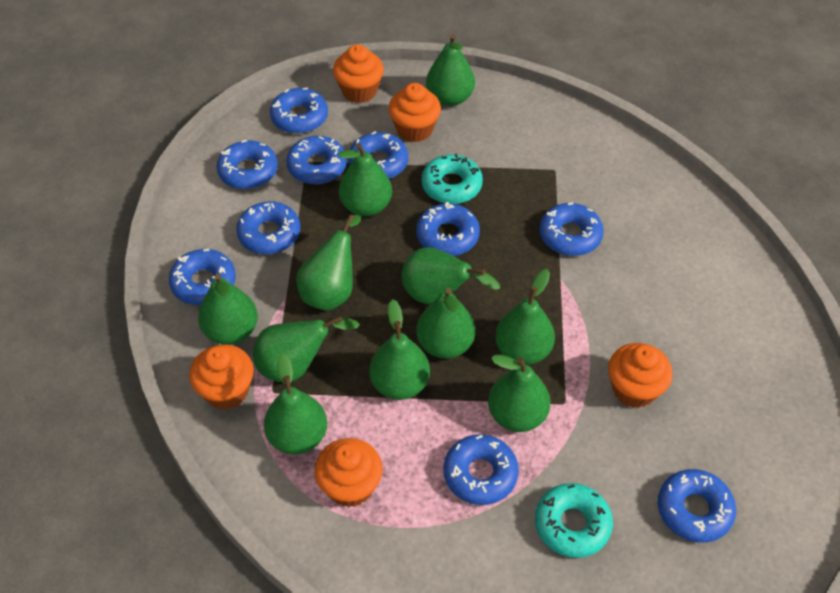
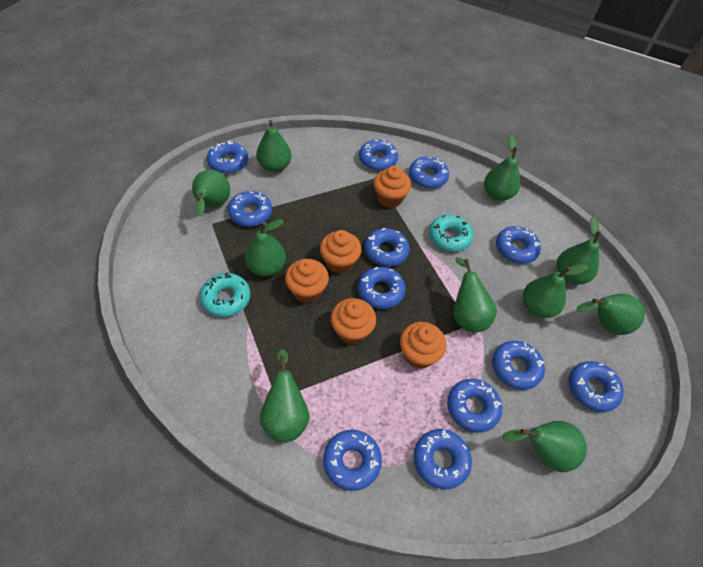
blue donut: [169,249,236,305] [216,140,278,189] [236,202,301,254] [270,88,328,134] [286,136,347,184] [348,131,408,179] [416,202,480,256] [444,434,519,505] [539,202,604,256] [658,469,736,543] = 10 -> [207,140,248,174] [228,191,272,227] [323,430,382,491] [358,267,406,309] [359,140,398,171] [364,228,410,267] [409,157,449,189] [413,429,472,489] [447,379,502,433] [492,341,545,390] [496,226,541,264] [569,361,624,412] = 12
green pear: [198,273,258,345] [253,316,360,382] [264,353,327,455] [296,215,361,311] [338,143,392,216] [369,299,430,400] [401,247,500,304] [416,288,475,359] [426,34,475,106] [488,355,551,432] [495,269,555,365] = 11 -> [192,170,230,216] [245,219,286,276] [256,120,292,172] [260,349,310,442] [453,258,497,332] [484,135,520,201] [502,421,587,472] [523,264,588,318] [557,217,601,285] [576,294,645,335] = 10

